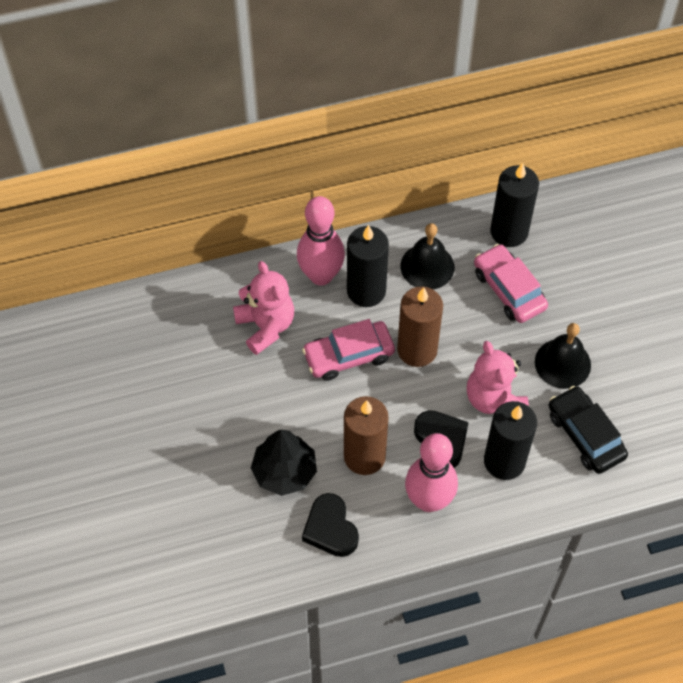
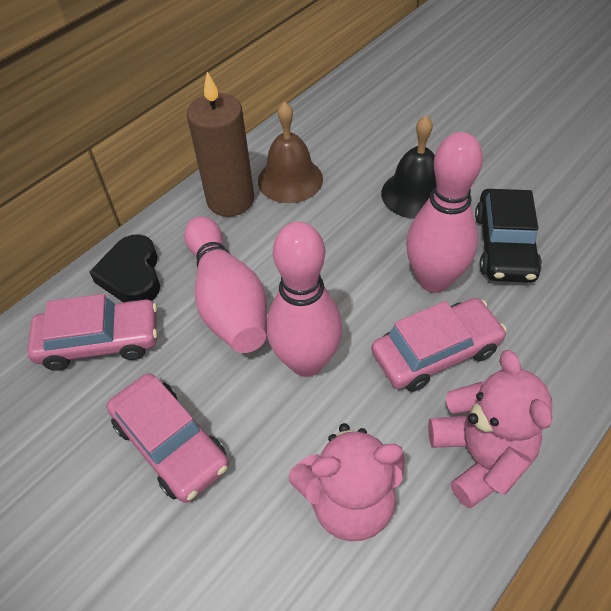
black bell: [400,223,454,289] [535,323,591,389] = 2 -> [381,116,436,219] = 1
black candle: [347,225,389,307] [484,401,537,480] [490,163,539,247] = 3 -> none = 0
black heart: [302,493,359,557] [414,410,469,468] = 2 -> [89,234,160,303] = 1
black tree: [251,430,317,496] = 1 -> none = 0
brown bell: none = 0 -> [258,102,323,203] = 1
brown candle: [344,396,389,475] [397,286,443,367] = 2 -> [187,72,254,217] = 1
pink bowling pin: [297,196,345,286] [405,433,458,512] = 2 -> [184,216,267,353] [267,222,343,377] [406,132,483,293] = 3
pink car: [302,319,395,381] [474,244,548,323] = 2 -> [27,294,158,371] [107,373,229,503] [371,298,507,392] = 3

